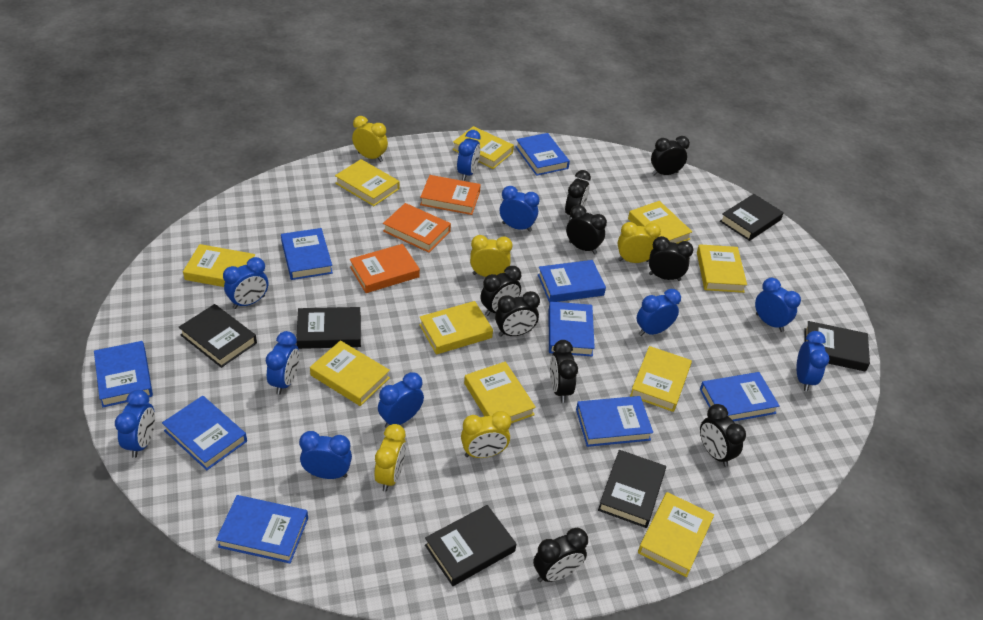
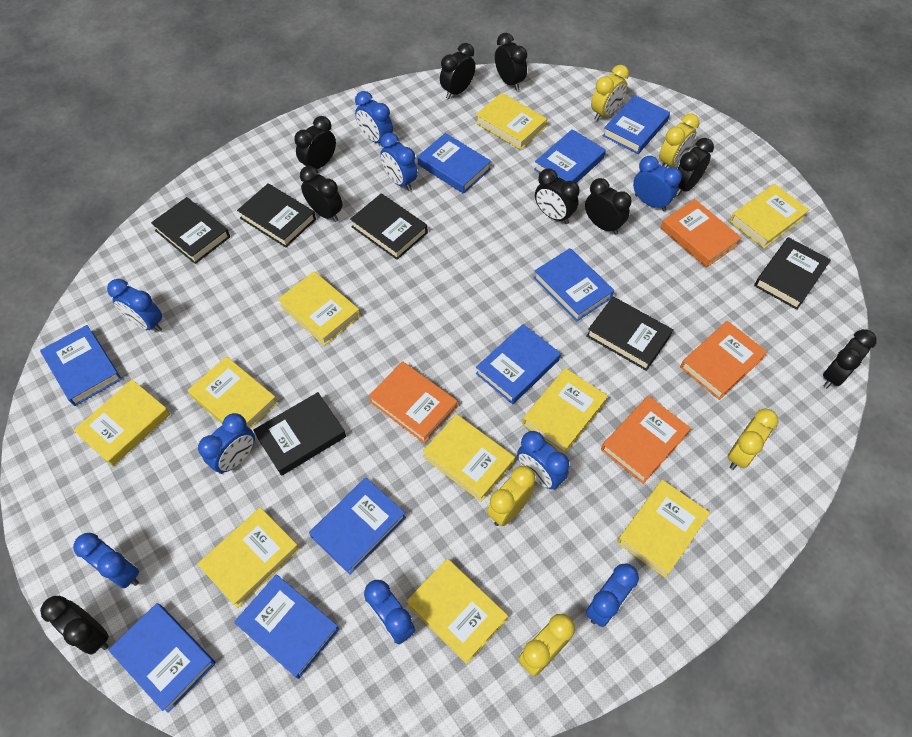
blue clock: [115,390,155,458] [223,257,268,309] [266,331,299,395] [299,431,352,479] [378,372,424,428] [457,130,481,181] [500,186,539,232] [637,289,681,336] [755,278,801,332] [797,331,829,391] = 10 -> [73,533,139,589] [107,279,162,332] [198,413,255,474] [355,91,393,143] [364,580,415,644] [380,133,418,191] [517,431,569,490] [586,563,639,627] [633,156,682,211] = 9
orange book: [350,244,420,293] [383,203,451,253] [420,175,481,215] = 3 -> [369,361,457,443] [601,396,691,484] [660,199,742,268] [680,321,767,400] = 4

